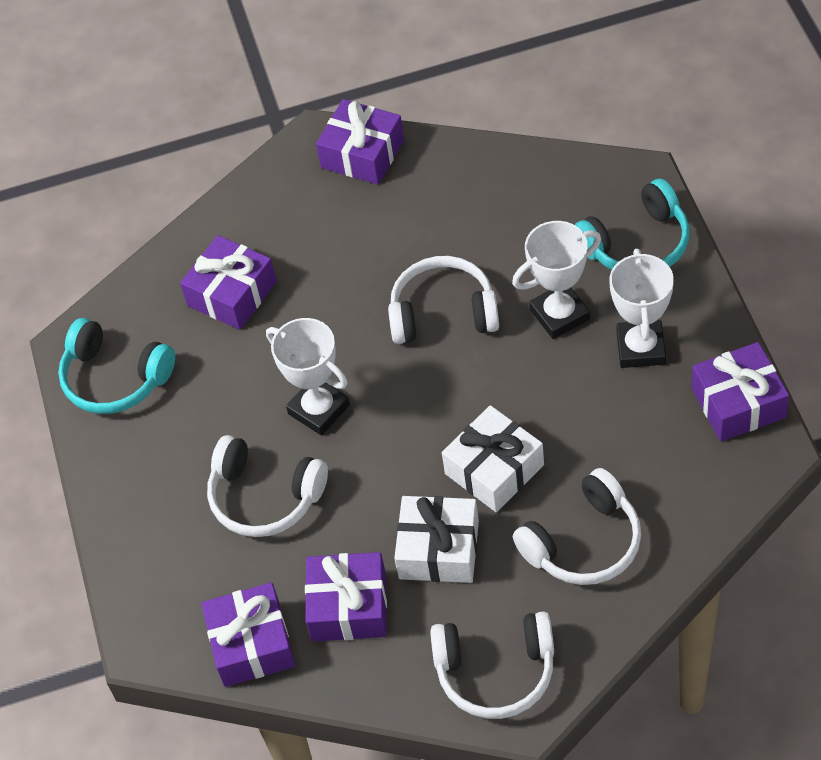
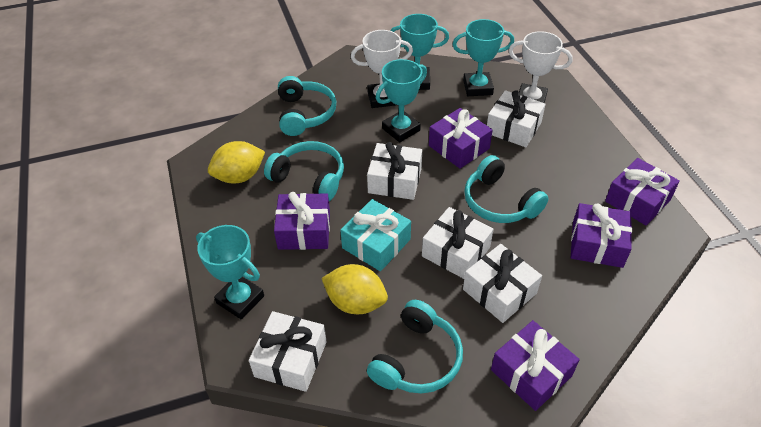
turquoise gift: none = 0 -> [340,199,411,271] = 1
turquoise headphones: [58,318,175,414] [575,178,690,270] = 2 -> [264,141,344,201] [278,76,336,136] [367,300,463,394] [464,155,549,223] = 4
turquoise trophy: none = 0 -> [196,225,264,320] [376,59,427,142] [390,14,449,90] [452,19,514,96] = 4
white gift: [394,496,479,583] [442,405,544,512] = 2 -> [249,311,327,392] [367,142,422,200] [422,207,494,279] [463,244,542,323] [487,90,546,147] = 5
white headphones: [207,435,328,537] [388,256,499,344] [430,611,554,719] [513,468,641,585] = 4 -> none = 0
white trophy: [266,318,350,435] [512,221,601,339] [609,249,674,368] = 3 -> [351,30,413,108] [509,31,573,103] = 2
yellow lemon: none = 0 -> [208,141,265,183] [321,264,388,314] = 2

